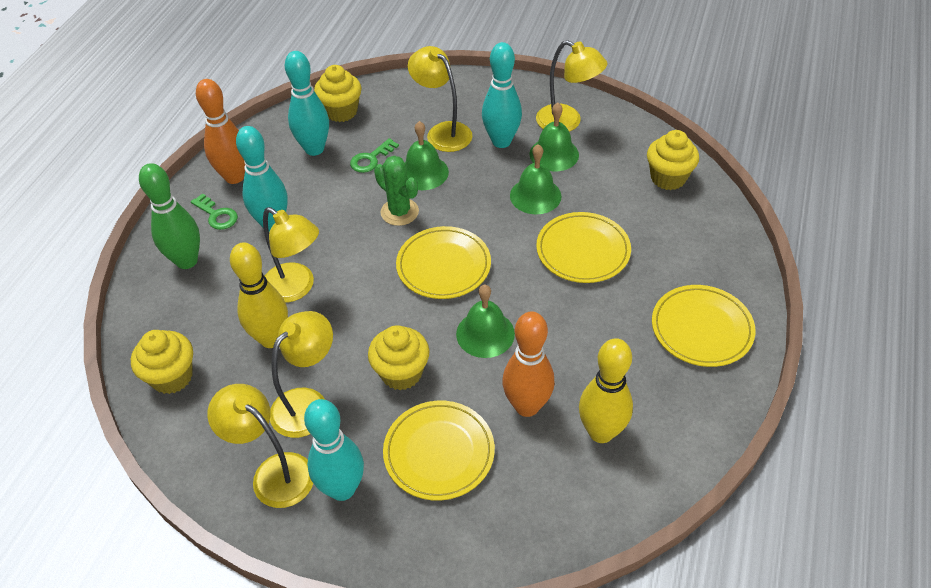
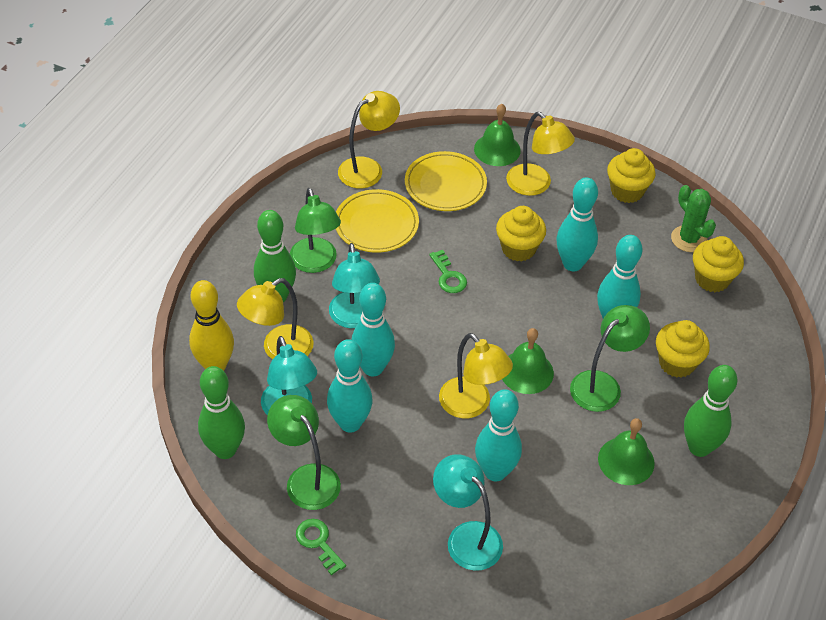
green bell: [405,121,449,190] [456,285,515,358] [510,144,562,214] [529,103,579,171] = 4 -> [474,104,521,166] [502,328,554,394] [598,418,655,485] = 3
green bowling pin: [139,163,200,269] = 1 -> [198,366,245,459] [254,210,296,302] [684,365,737,457] = 3
green lamp: none = 0 -> [267,395,341,510] [290,188,341,273] [570,305,650,412] = 3
orange bowling pin: [196,79,245,184] [502,311,555,417] = 2 -> none = 0
turquoise bowling pin: [236,126,288,232] [285,51,329,156] [304,399,364,501] [482,42,522,148] = 4 -> [327,339,372,433] [351,283,395,376] [475,389,522,481] [556,178,598,271] [597,235,643,318] = 5
turquoise lamp: none = 0 -> [261,336,317,415] [329,243,380,328] [433,454,503,571] = 3
yellow bowling pin: [230,243,288,348] [579,338,633,443] = 2 -> [189,280,234,371] = 1
yellow lamp: [207,384,313,508] [263,207,319,303] [270,311,333,438] [408,46,472,152] [536,40,607,132] = 5 -> [237,278,314,360] [338,91,400,188] [439,333,513,418] [506,112,575,196] = 4
yellow plate: [383,401,495,501] [396,226,491,299] [536,212,631,283] [652,285,756,367] = 4 -> [336,189,419,253] [405,151,487,211] = 2

